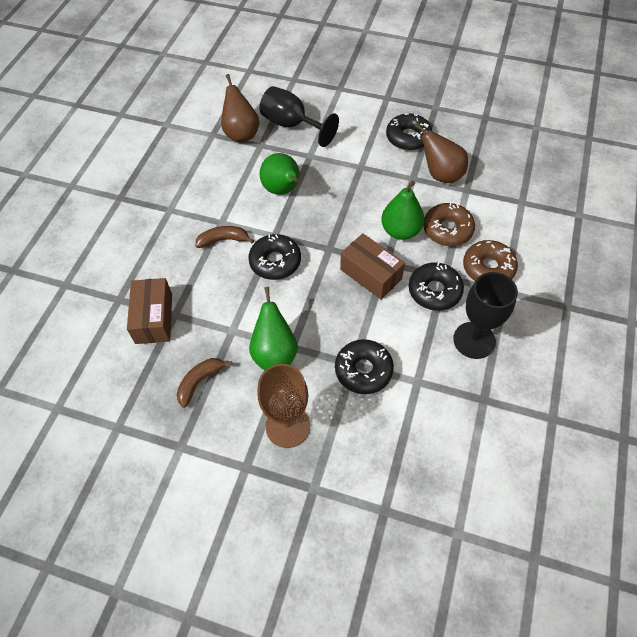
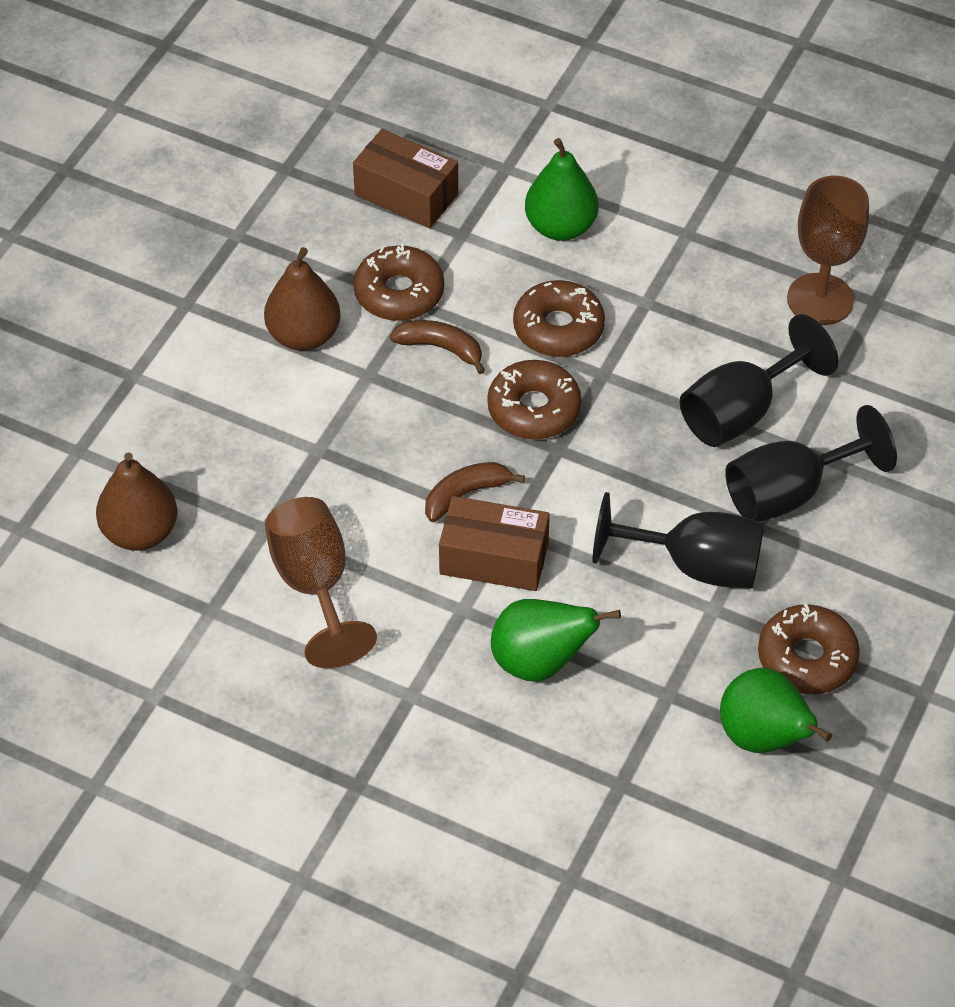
black donut: [248,234,301,280] [335,339,394,394] [386,113,432,151] [409,262,464,311] = 4 -> none = 0
black goblet: [260,86,339,147] [453,272,518,359] = 2 -> [592,492,764,589] [680,314,838,447] [725,405,897,522] = 3
brown donut: [423,202,475,246] [463,240,518,281] = 2 -> [353,244,444,321] [487,360,581,440] [513,280,605,357] [758,603,860,694] = 4
brown goblet: [257,364,310,448] = 1 -> [265,497,377,668] [787,176,869,325] = 2

